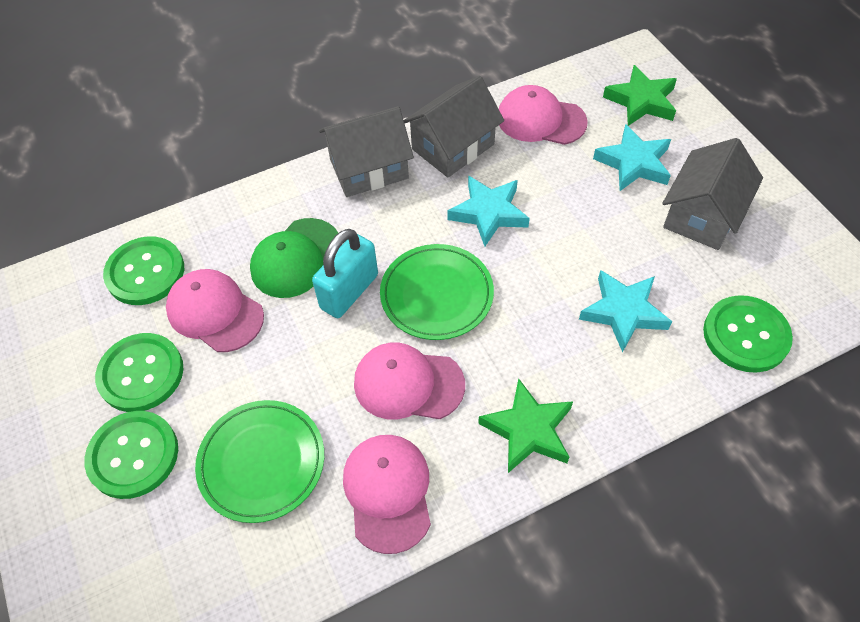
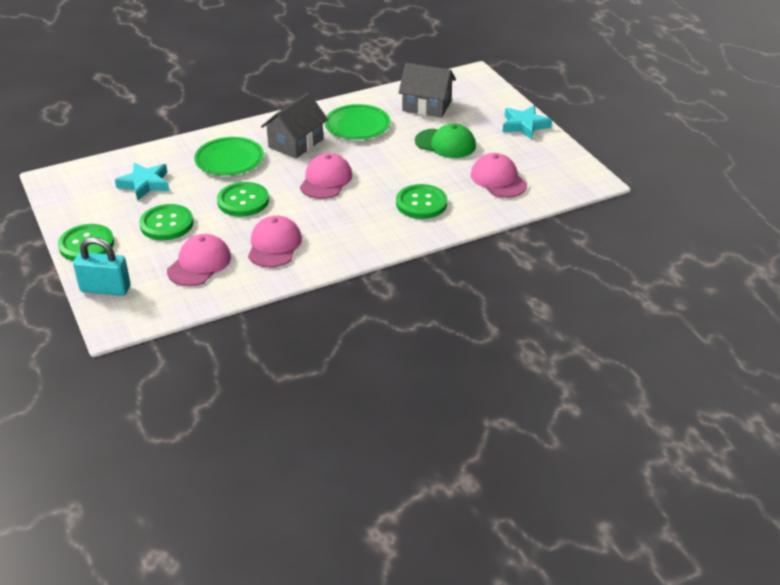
green star: [478,378,573,473] [603,65,677,126] = 2 -> none = 0
grey house: [319,106,414,197] [404,76,504,177] [662,138,763,250] = 3 -> [261,93,328,159] [398,63,456,118] = 2
turquoise star: [447,176,530,246] [579,270,672,353] [593,124,671,191] = 3 -> [115,162,169,201] [503,106,552,140] = 2

